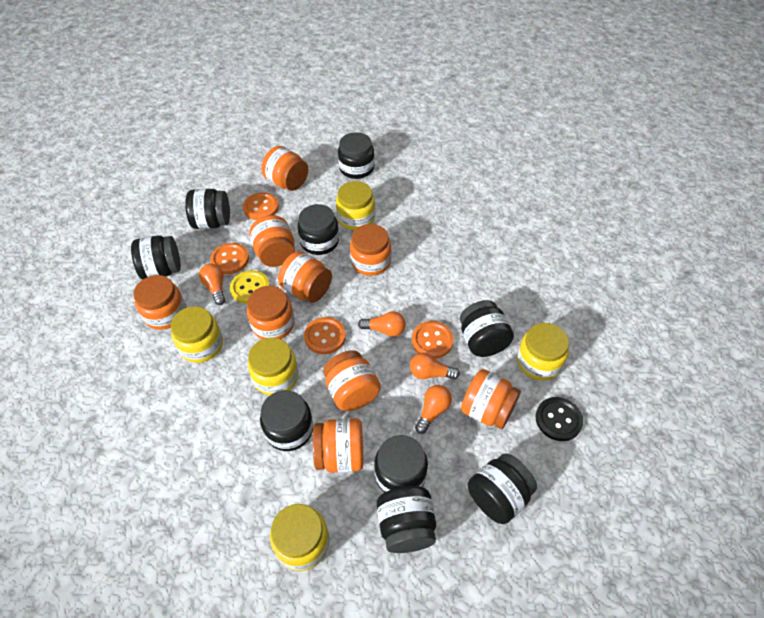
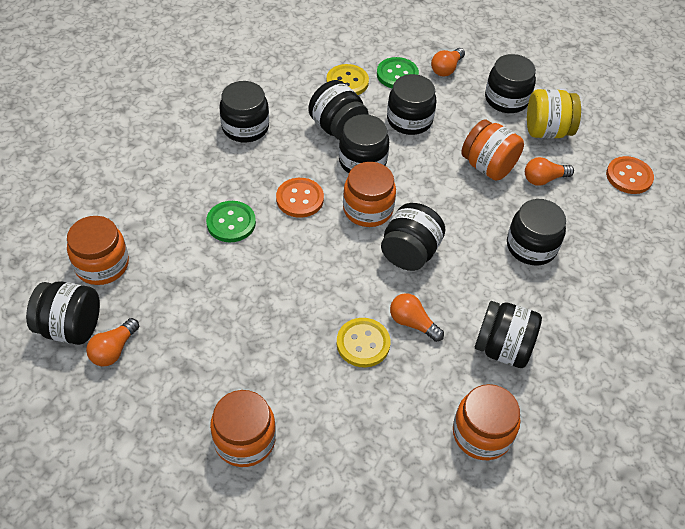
black button: [536,397,583,441] = 1 -> none = 0
green button: none = 0 -> [206,201,256,242] [377,57,419,88] = 2
orange button: [210,243,249,274] [243,192,279,220] [304,317,346,354] [412,321,454,359] = 4 -> [276,178,324,218] [606,156,654,194] = 2
orange jar: [133,275,186,330] [247,286,295,339] [249,215,295,267] [262,146,308,191] [278,251,332,303] [313,418,364,473] [323,350,381,411] [350,224,391,276] [461,369,521,429] = 9 -> [67,216,129,285] [210,390,276,467] [343,162,396,227] [453,384,520,460] [461,119,524,181] = 5
yellow button: [230,270,270,304] = 1 -> [326,64,369,95] [337,318,390,367] = 2
yellow jar: [170,306,223,363] [248,337,299,395] [270,504,329,571] [336,181,375,230] [517,323,569,380] = 5 -> [527,89,581,139] = 1

